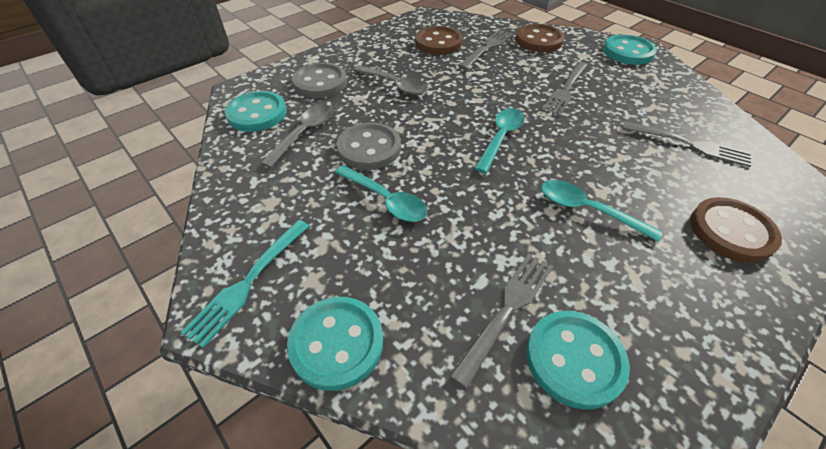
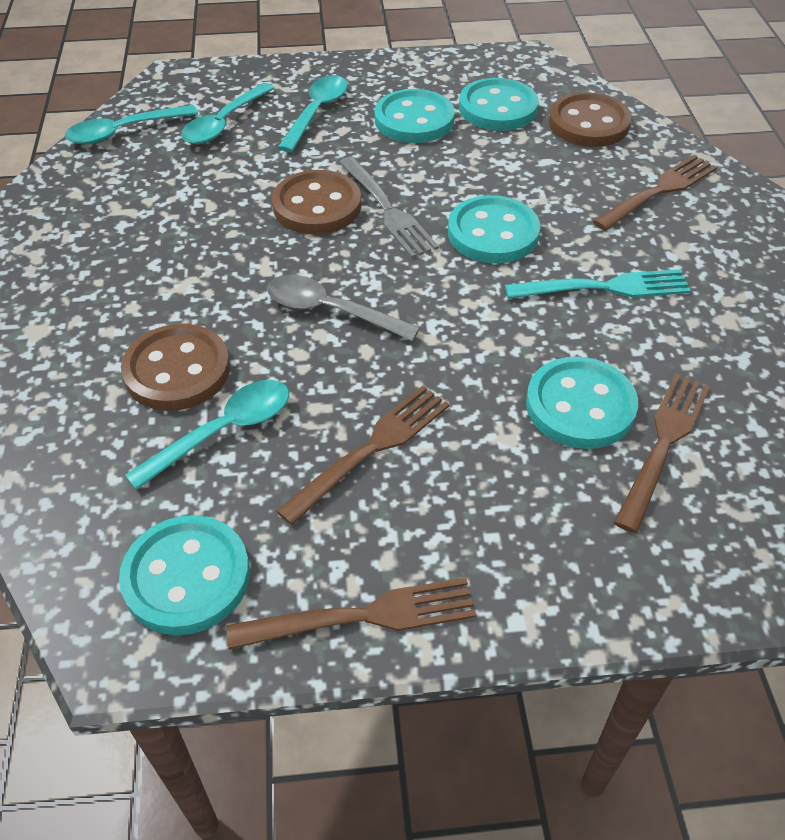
brown fork: none = 0 -> [226,578,477,650] [276,385,450,525] [593,155,717,231] [614,373,710,533] = 4
grey button: [292,63,347,98] [337,123,401,170] = 2 -> none = 0
grey fork: [450,253,554,388] [459,29,513,70] [541,62,587,117] [622,122,752,167] = 4 -> [339,156,439,258] = 1
grey spoon: [261,104,332,168] [354,65,428,95] = 2 -> [267,275,420,341] = 1
turquoise button: [225,91,287,132] [287,297,383,391] [526,311,630,410] [603,35,657,65] = 4 -> [119,515,250,635] [375,89,455,143] [448,195,540,263] [459,78,539,131] [526,357,638,449] = 5
turquoise spoon: [335,165,427,222] [474,108,525,173] [541,180,663,242] = 3 -> [65,105,198,145] [125,380,289,490] [181,83,275,144] [277,75,348,152] = 4

